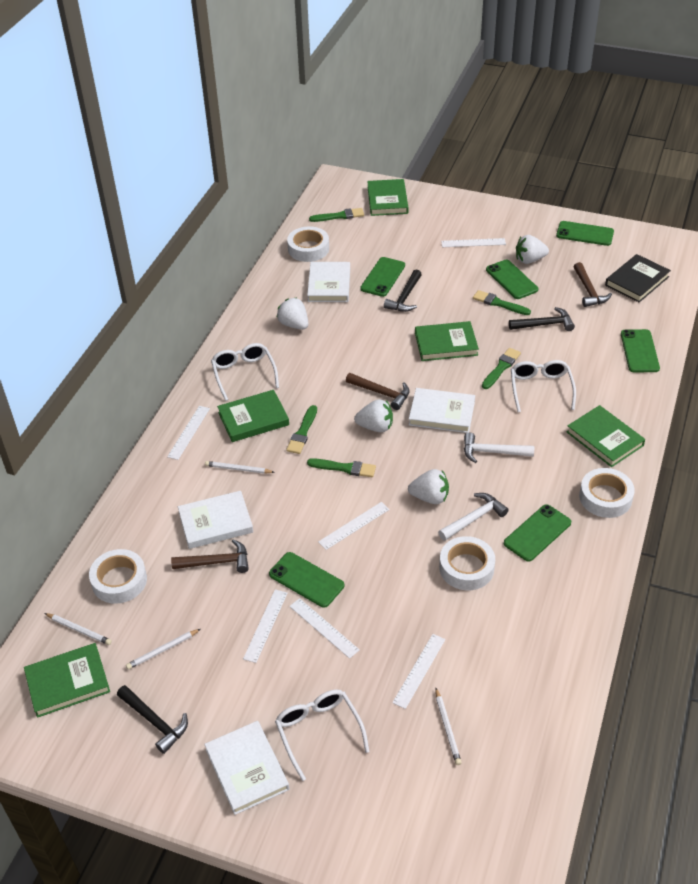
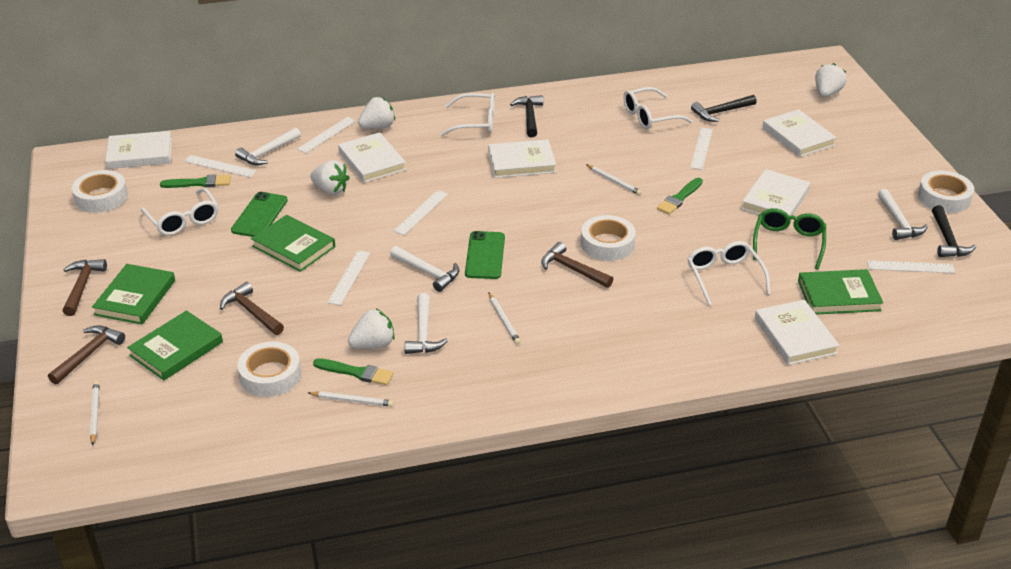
black book: [605,254,671,302] = 1 -> none = 0
brown hammer: [171,539,249,573] [346,373,410,410] [574,262,612,307] = 3 -> [48,325,125,384] [63,259,107,316] [220,282,284,335] [541,242,613,288] = 4
green book: [24,643,110,718] [217,390,289,442] [367,179,408,216] [415,321,479,361] [567,405,645,467] = 5 -> [92,264,175,325] [127,310,223,380] [251,215,335,272] [798,269,883,315] = 4
green brush: [286,405,317,454] [307,458,376,477] [309,208,364,222] [473,290,531,315] [482,348,521,389] = 5 -> [160,174,231,188] [313,358,393,385] [657,178,703,214] = 3
green glasses: none = 0 -> [753,208,826,269] = 1
green phone: [269,552,344,608] [360,257,405,297] [486,260,538,299] [504,504,571,562] [556,221,614,246] [621,329,660,372] = 6 -> [231,192,288,237] [465,231,505,279] = 2
white book: [178,491,253,549] [204,721,289,815] [307,262,350,302] [409,388,475,433] = 4 -> [105,131,172,169] [338,132,406,183] [488,139,556,178] [741,169,810,216] [755,300,840,365] [762,109,837,157] = 6
white glasses: [211,343,279,401] [275,689,370,781] [511,360,576,412] = 3 -> [141,188,218,236] [441,92,495,136] [623,87,693,129] [687,241,771,305] = 4
white hammer: [438,493,509,541] [464,433,534,463] = 2 -> [235,127,301,165] [390,246,459,292] [405,293,448,354] [878,189,928,240] = 4

